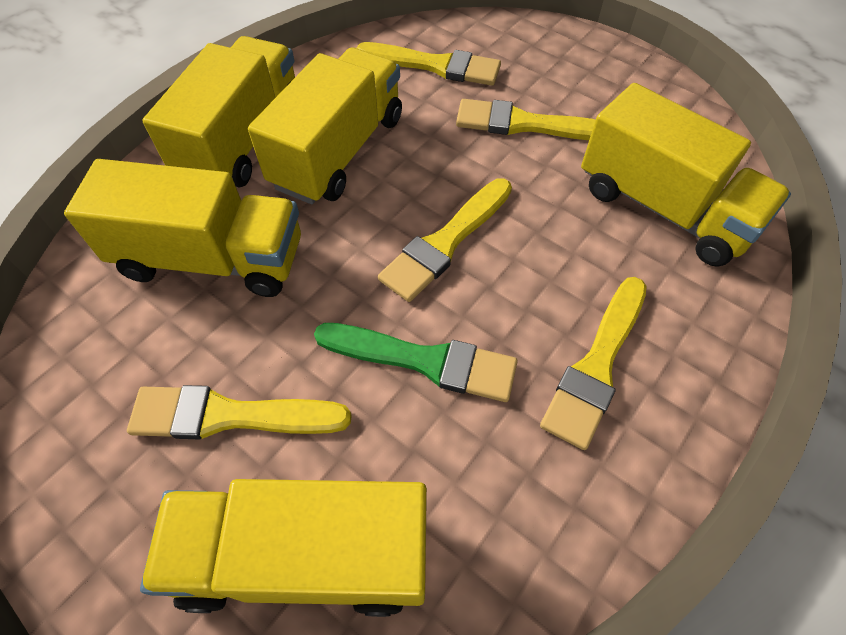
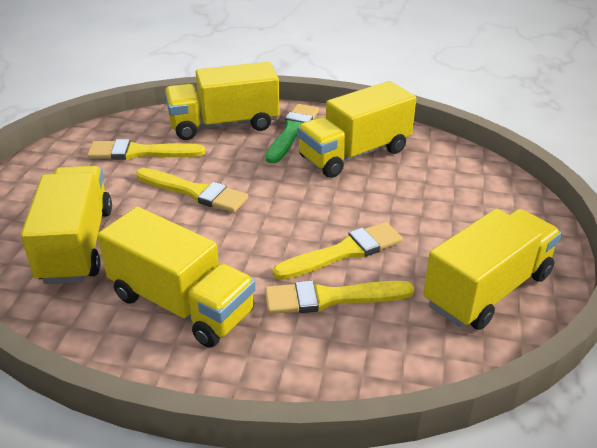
yellow brush: [127,385,352,439] [357,42,501,86] [378,178,512,302] [456,99,596,140] [540,277,647,450] = 5 -> [87,139,205,160] [136,168,248,213] [265,280,414,314] [273,222,403,280] = 4

